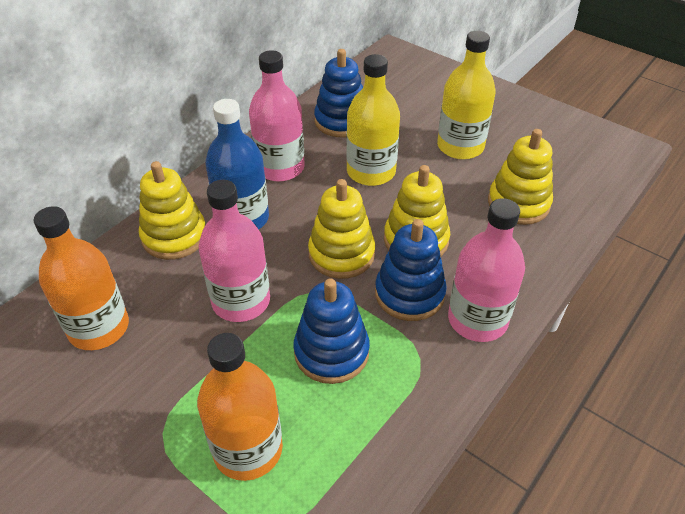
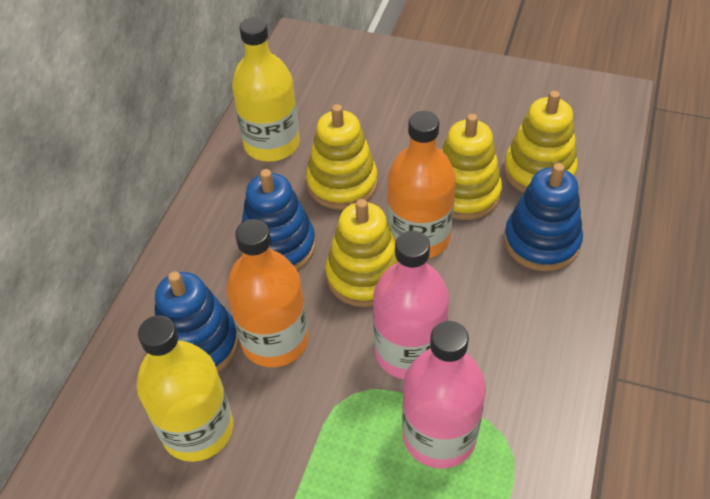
blue bottle: [205,99,269,230] = 1 -> none = 0
pink bottle: [199,180,270,322] [249,50,305,182] [448,198,525,342] = 3 -> [373,231,449,379] [402,321,486,468] = 2

